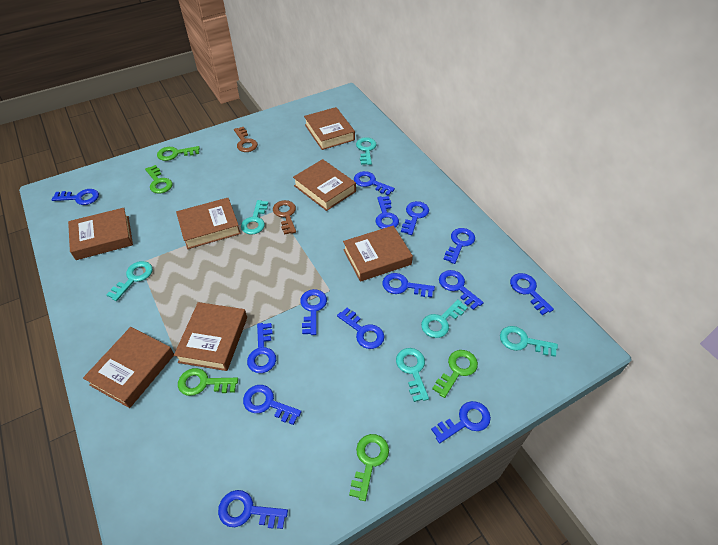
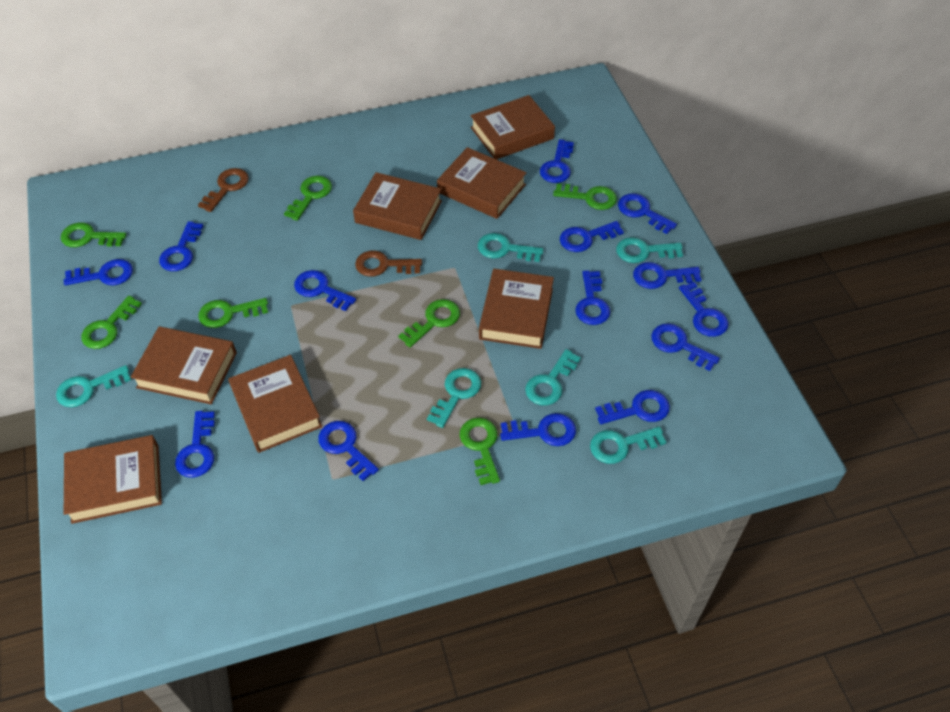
green key: [145,165,173,194] [157,146,200,161] [178,368,238,396] [349,434,389,501] [432,350,478,398] = 5 -> [61,222,126,247] [81,296,142,349] [198,298,268,328] [284,176,332,221] [398,299,460,347] [460,418,500,485] [553,183,617,210] = 7

